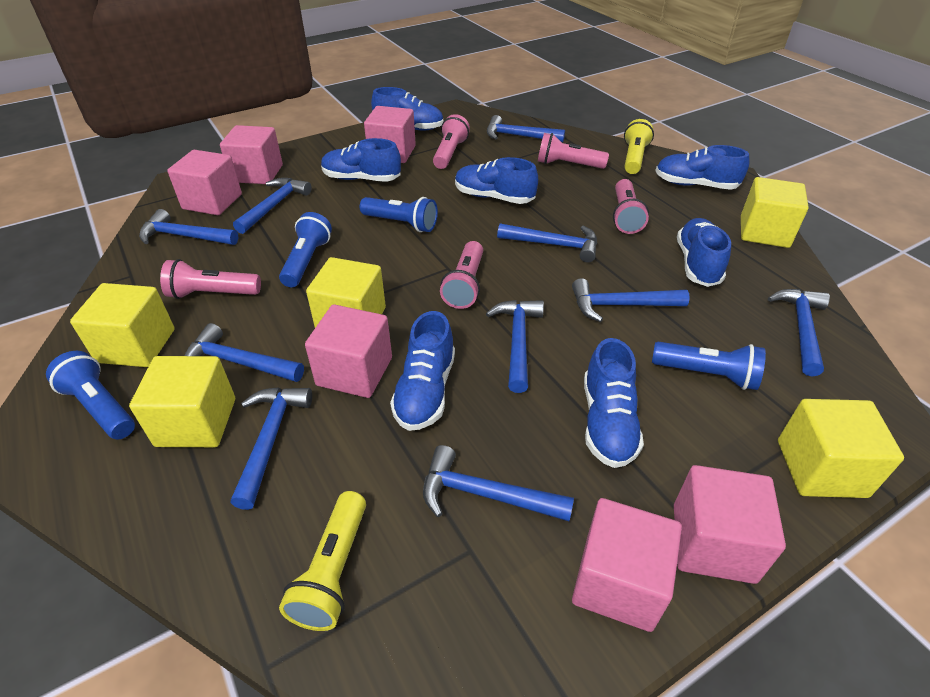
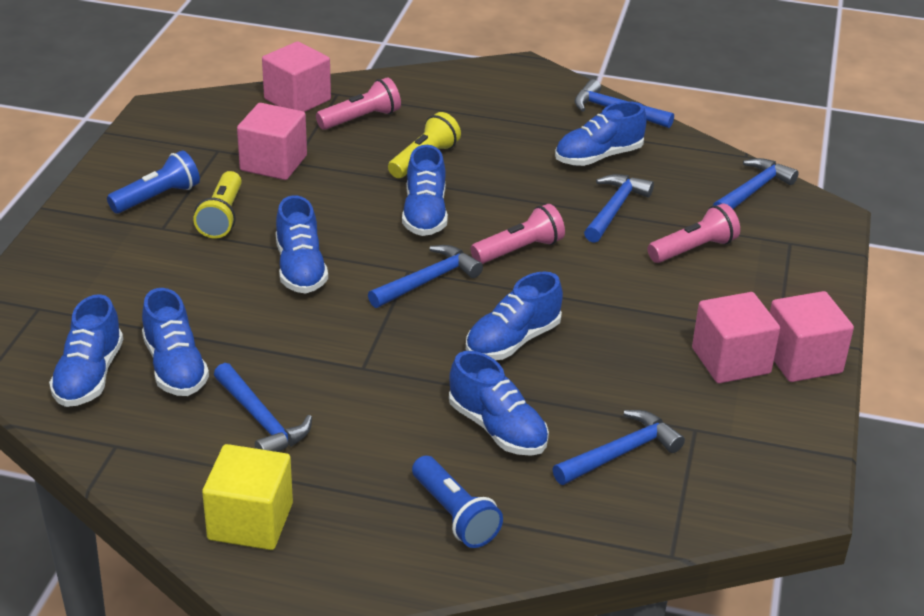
blue flashlight: [46,351,135,439] [279,212,332,287] [360,197,438,232] [652,342,766,390] = 4 -> [107,150,200,213] [412,456,503,548] = 2
blue hammer: [139,209,238,245] [185,323,304,382] [231,387,312,510] [233,178,312,234] [423,445,574,521] [486,300,544,393] [487,115,565,142] [497,223,597,262] [572,278,690,322] [768,289,830,377] = 10 -> [214,363,312,452] [368,245,483,308] [553,410,685,485] [575,79,674,128] [584,174,654,243] [713,158,799,209] = 6
pink cube: [167,150,242,215] [220,125,283,184] [305,304,392,398] [364,106,416,163] [572,498,682,632] [674,465,786,584] = 6 -> [237,103,307,180] [262,41,331,112] [692,292,780,383] [770,291,854,382] = 4
pink flashlight: [160,259,261,299] [433,114,470,169] [440,241,483,309] [538,133,609,169] [613,179,649,234] = 5 -> [316,77,401,130] [471,204,565,264] [648,203,740,263] = 3
yellow cube: [70,283,175,367] [129,356,235,447] [306,257,386,328] [741,177,809,248] [778,399,904,498] = 5 -> [202,444,293,550] = 1

